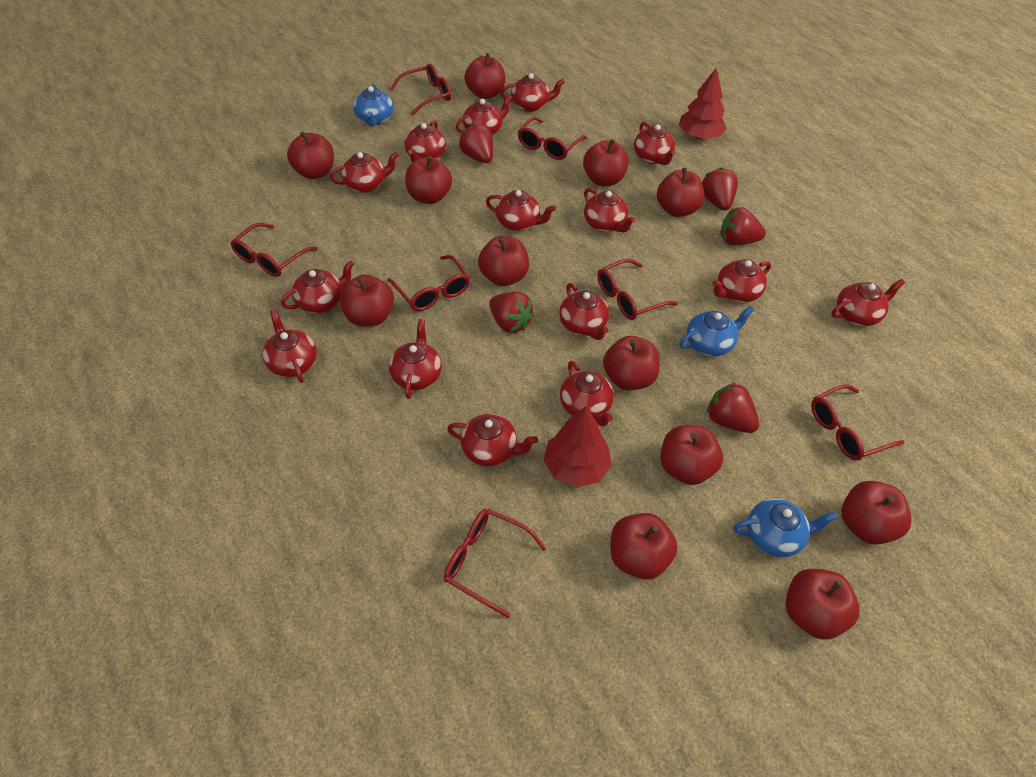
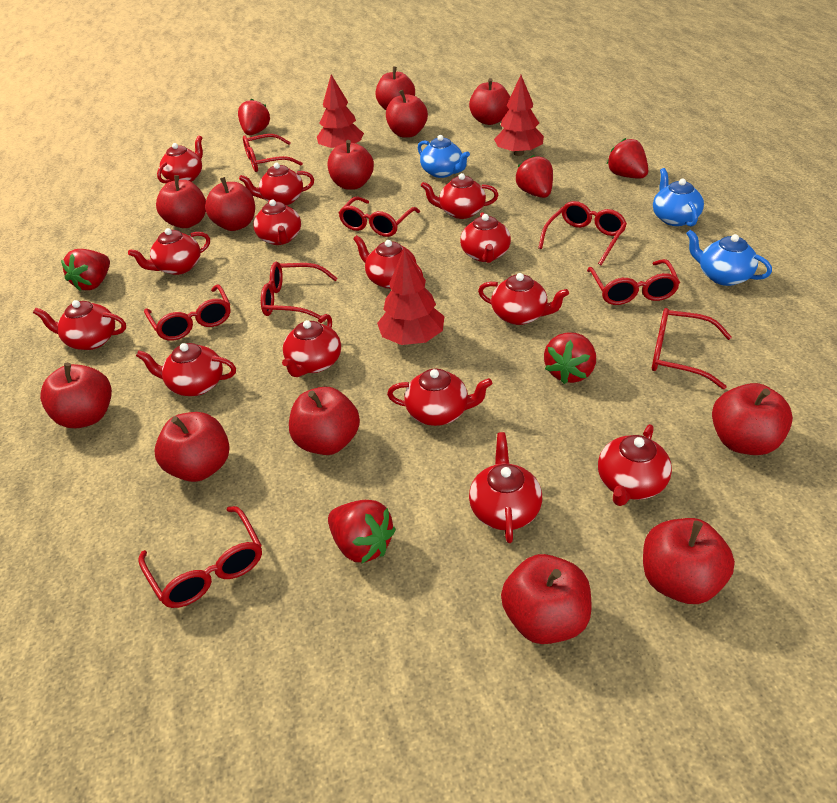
red glasses: [231,223,318,277] [387,255,470,311] [390,64,451,116] [444,508,547,618] [518,117,587,160] [598,259,678,320] [811,384,904,461] = 7 -> [138,506,262,608] [144,284,231,341] [243,134,303,172] [261,262,338,321] [339,197,420,237] [538,201,627,265] [587,259,680,305] [652,308,732,389] = 8
red strawberry: [459,124,493,163] [489,292,534,333] [702,168,738,211] [706,382,759,433] [720,207,766,245] = 5 -> [61,249,110,291] [238,99,270,135] [328,500,396,564] [515,155,553,198] [544,332,596,384] [607,138,648,179] = 6
red teapot: [263,309,317,383] [281,261,354,313] [330,152,399,193] [389,319,442,399] [404,120,446,162] [447,414,538,467] [456,95,513,135] [486,190,556,231] [501,73,565,112] [559,283,609,340] [560,361,614,427] [584,188,636,232] [634,122,676,165] [712,259,771,303] [831,279,905,326] = 15 -> [33,300,126,350] [128,228,210,275] [136,343,236,396] [157,135,203,183] [239,163,314,205] [253,199,301,245] [282,314,341,377] [353,235,423,289] [387,369,492,426] [421,173,498,219] [460,212,511,263] [469,432,542,543] [478,273,569,325] [598,424,672,506] = 14
red tree: [543,406,612,488] [679,67,727,139] = 2 -> [317,75,364,148] [377,248,444,345] [494,75,544,156] = 3

